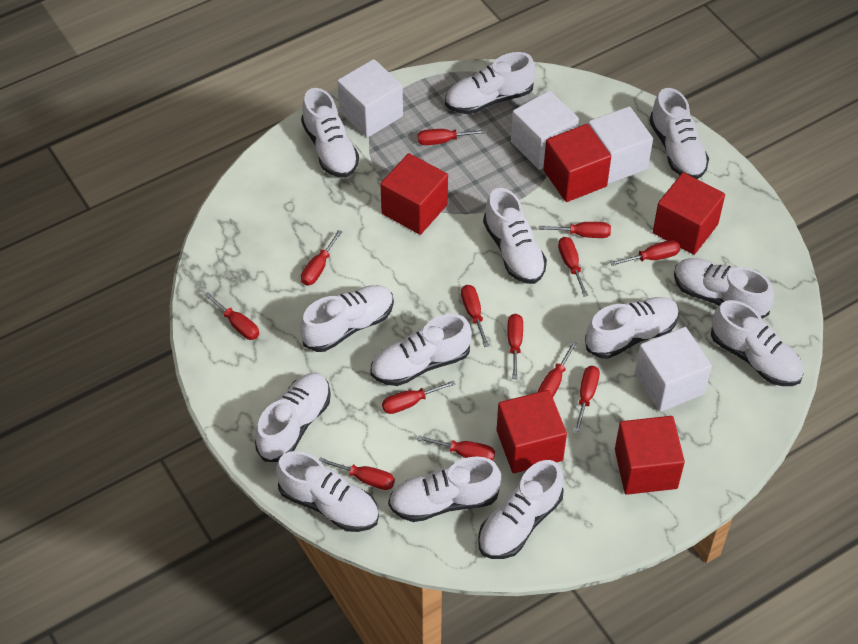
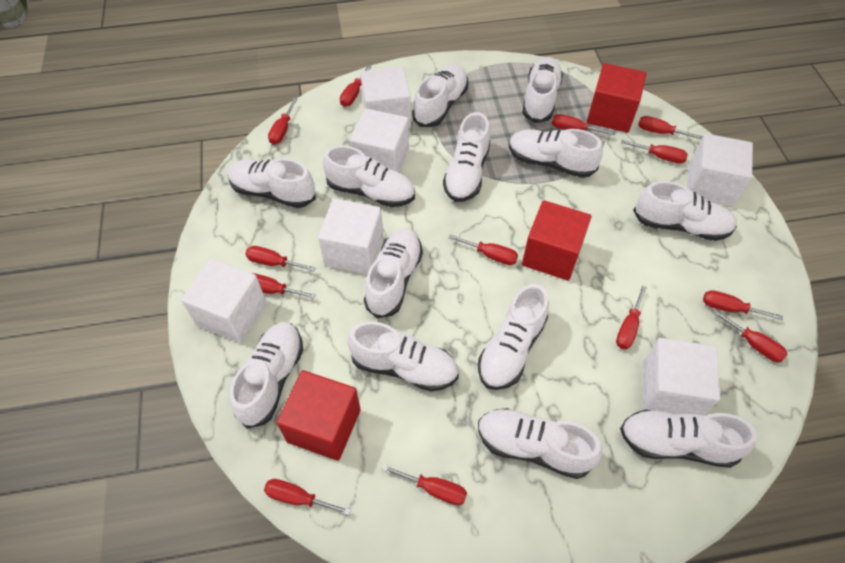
red cube: [380,153,448,235] [497,390,567,473] [543,124,611,202] [615,416,685,495] [653,172,725,255] = 5 -> [277,370,361,461] [522,200,591,281] [587,63,647,133] = 3
white cube: [337,59,403,138] [511,90,579,170] [588,106,653,184] [635,327,712,412] = 4 -> [181,258,266,343] [318,199,384,274] [350,108,409,172] [360,67,411,128] [642,338,720,415] [687,134,753,207] = 6

